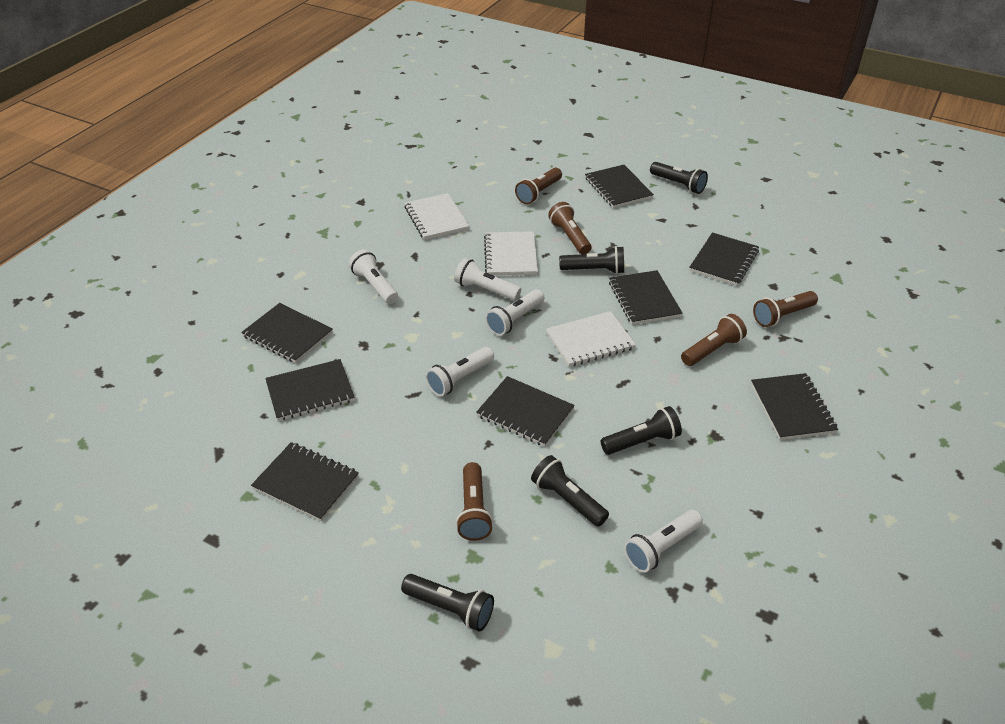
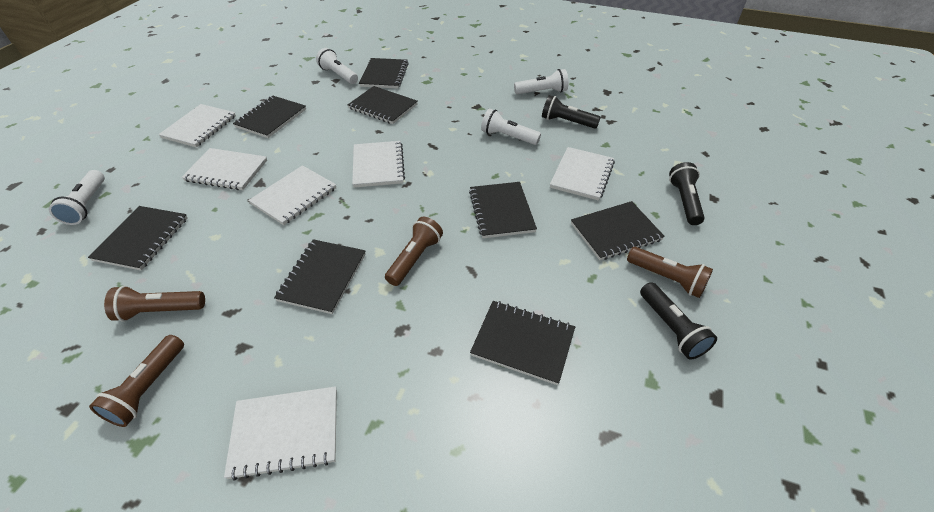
black flashlight: [401,574,494,631] [531,455,609,527] [559,246,624,274] [601,406,682,455] [650,162,708,194] = 5 -> [542,95,601,129] [640,282,717,359] [669,162,705,225] = 3
brown flashlight: [456,462,493,541] [515,168,562,204] [548,202,591,254] [681,314,747,366] [753,291,818,327] = 5 -> [89,335,184,427] [104,286,205,322] [385,217,443,286] [627,247,713,298] = 4
white flashlight: [349,249,398,304] [426,347,494,397] [454,258,521,301] [485,289,545,336] [624,510,703,573] = 5 -> [49,170,105,225] [316,48,358,84] [481,109,541,145] [514,69,568,94] = 4
white notebook: [404,193,469,240] [484,231,538,276] [546,311,636,367] = 3 -> [159,104,236,147] [182,148,267,190] [224,386,337,480] [248,165,336,225] [352,141,405,188] [550,147,615,201] = 6

